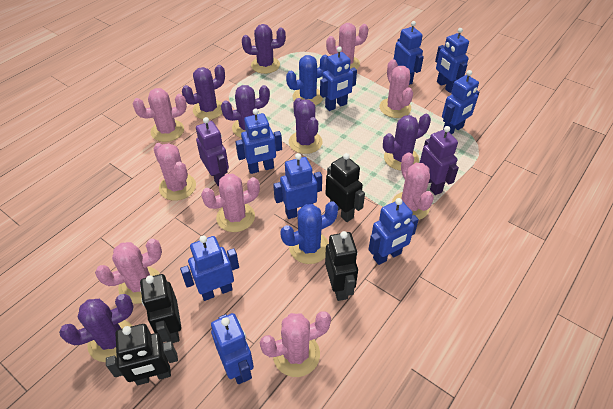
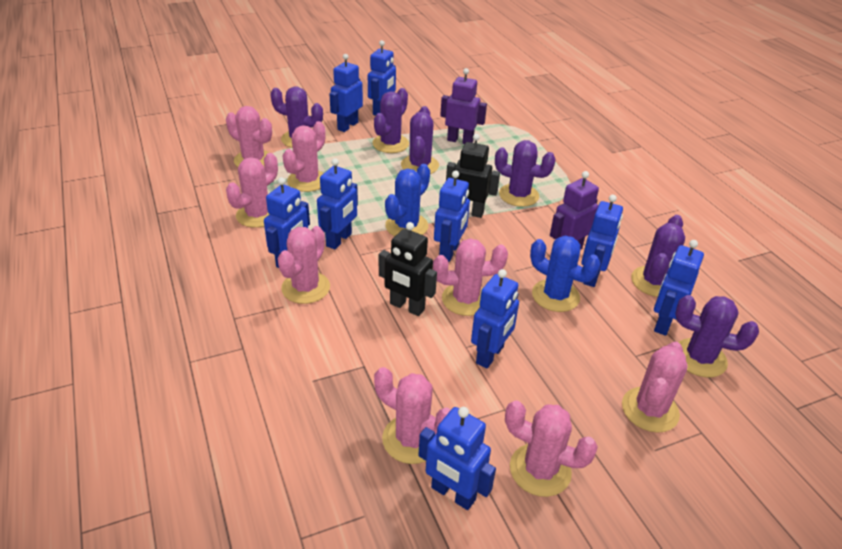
black robot: [106,324,178,385] [140,274,181,343] [325,153,365,222] [325,231,358,301] = 4 -> [379,222,437,316] [446,134,500,218] = 2

